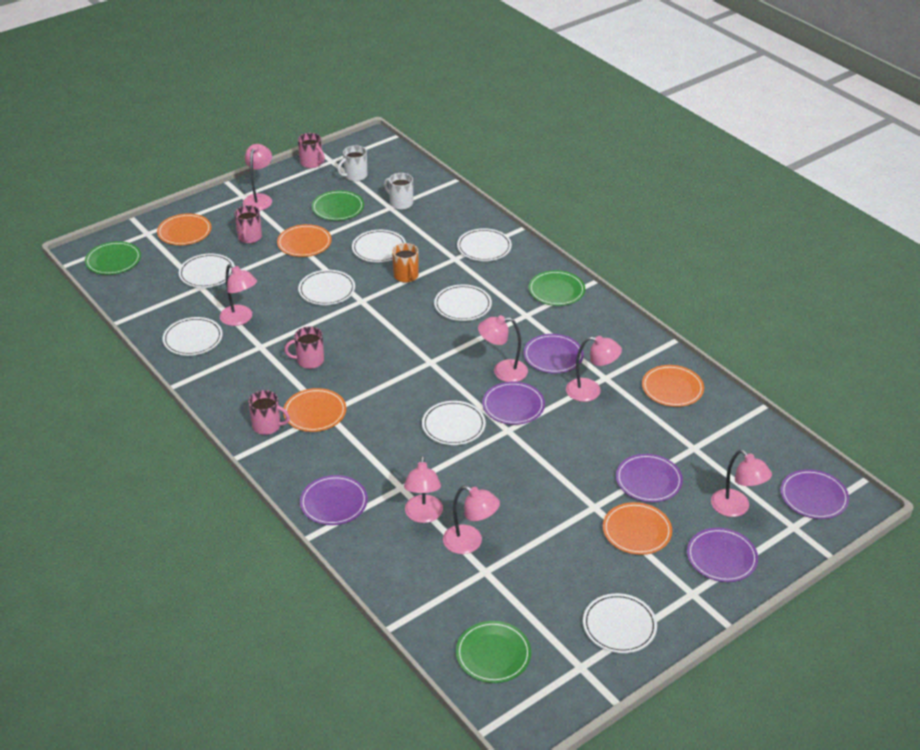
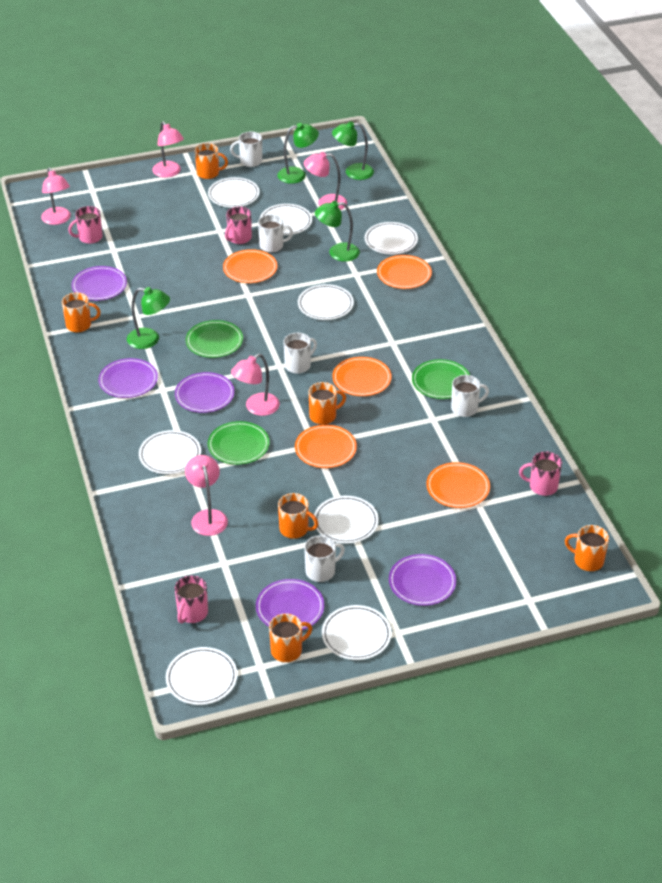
green lamp: none = 0 -> [127,287,170,349] [277,123,319,184] [315,201,360,262] [332,121,374,180] = 4
green plate: [85,241,141,275] [312,190,364,221] [456,621,531,683] [528,270,585,306] = 4 -> [185,320,243,358] [208,421,270,465] [412,359,470,399] = 3
orange mug: [392,243,418,283] = 1 -> [62,292,101,332] [195,143,228,179] [269,614,312,662] [278,493,318,539] [308,382,346,425] [565,525,609,571] = 6
pink lamp: [220,264,257,326] [243,144,272,211] [404,456,443,523] [443,486,500,554] [478,315,528,382] [566,336,622,402] [711,450,772,517] = 7 -> [41,167,71,225] [152,121,184,178] [185,455,228,536] [231,354,280,416] [304,152,347,210] = 5
purple plate: [300,475,368,525] [482,382,545,425] [523,334,584,373] [616,454,683,502] [687,528,758,582] [780,469,849,519] = 6 -> [71,266,127,301] [98,358,158,398] [175,372,235,413] [256,579,324,630] [389,554,456,606] = 5
white mug: [338,145,367,181] [384,173,413,210] = 2 -> [230,131,262,167] [258,215,293,252] [283,332,317,374] [304,535,345,582] [451,375,489,417] = 5

